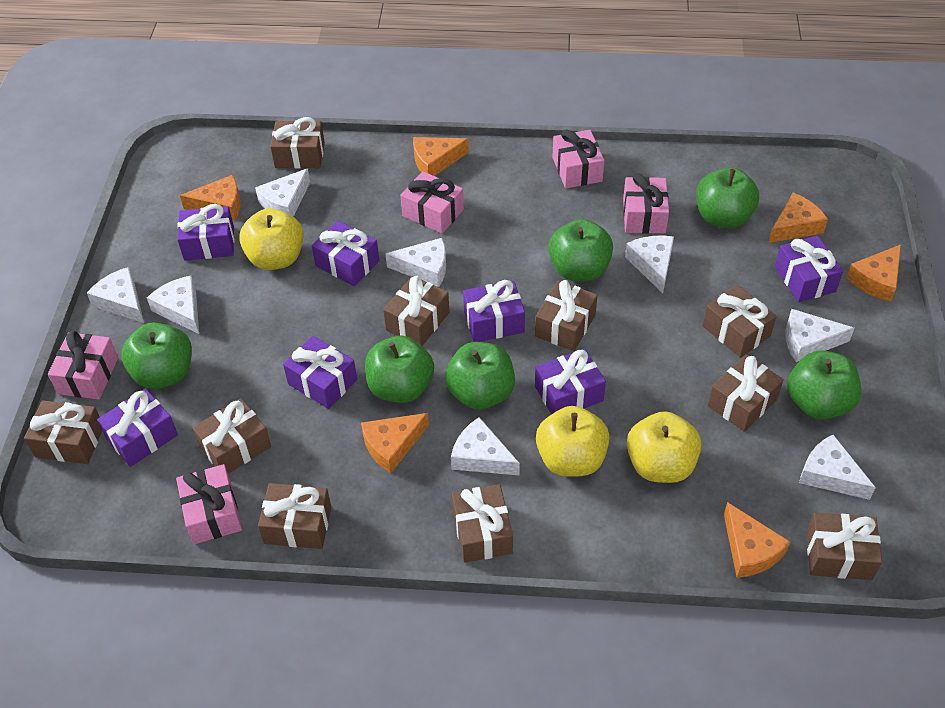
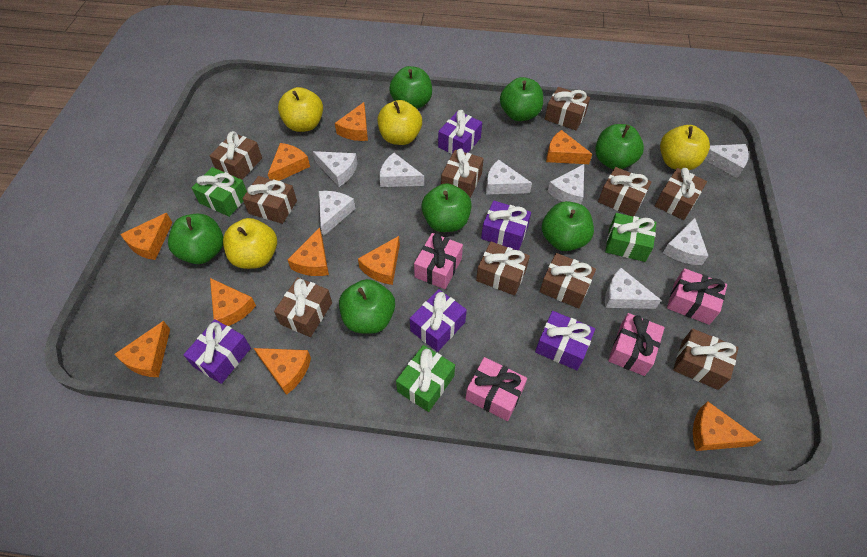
green apple: [121,322,192,389] [365,336,434,403] [445,342,515,410] [548,219,613,281] [696,167,759,228] [787,351,861,420] = 6 -> [168,214,223,264] [339,279,395,334] [389,66,432,109] [421,183,472,232] [500,77,543,121] [542,201,594,251] [595,124,644,169] = 7
green gift: none = 0 -> [192,167,247,217] [396,345,455,412] [605,213,656,262] = 3
orange cheese: [180,175,241,221] [361,413,429,473] [413,137,469,176] [724,502,790,578] [768,193,828,243] [846,244,901,302] = 6 -> [114,321,170,377] [120,213,173,260] [210,278,256,326] [254,348,311,395] [268,143,310,181] [288,228,329,276] [335,102,368,141] [358,236,400,285] [546,130,592,164] [693,401,761,451] = 10
pink gift: [48,331,118,400] [176,464,242,544] [400,171,464,234] [552,130,604,188] [623,173,669,234] = 5 -> [414,233,463,289] [465,357,527,421] [608,313,665,376] [667,268,727,325] = 4
purple gift: [97,389,178,467] [177,204,234,261] [283,336,357,409] [312,221,379,286] [463,280,525,342] [535,348,606,414] [775,236,843,302] = 7 -> [183,319,251,384] [410,289,467,352] [438,110,482,154] [481,201,531,250] [535,311,595,370] = 5
yellow apple: [239,208,304,270] [536,406,610,477] [627,411,701,483] = 3 -> [223,218,277,269] [278,87,323,132] [377,100,422,145] [660,125,710,170] = 4

